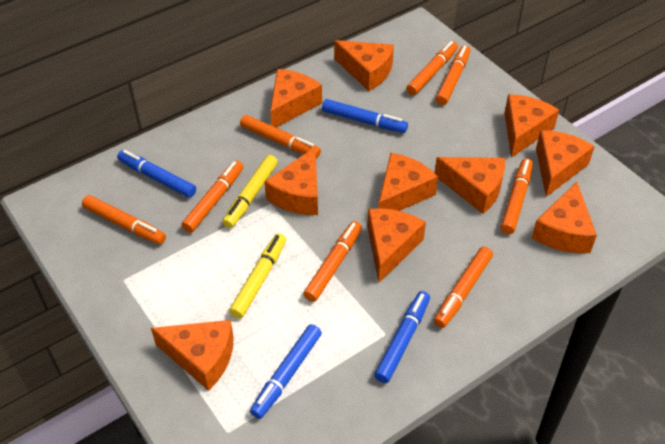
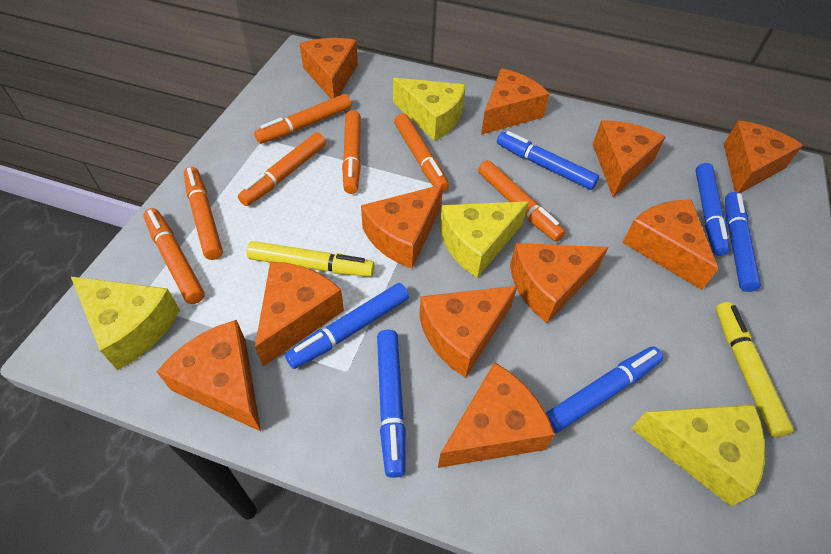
blue marker: [117,150,196,198] [250,324,322,419] [322,99,408,133] [374,291,430,383] = 4 -> [285,283,409,369] [377,330,406,478] [497,131,599,190] [546,347,663,433] [696,163,730,256] [725,192,761,292] = 6
orange cheese: [151,320,234,391] [265,147,318,215] [270,69,322,127] [334,40,394,91] [367,208,426,282] [379,153,438,211] [435,157,505,214] [505,94,559,158] [532,182,597,253] [536,130,595,197] = 10 -> [157,320,261,431] [255,262,344,366] [299,38,358,99] [361,184,443,269] [419,285,518,378] [438,362,555,468] [481,68,550,135] [510,243,609,323] [593,120,666,197] [622,200,718,290] [724,120,803,193] = 11
orange marker: [82,195,166,245] [181,160,243,233] [240,115,321,158] [303,221,362,302] [406,41,458,95] [434,247,493,328] [436,45,470,105] [501,158,533,234] = 8 -> [143,208,205,304] [184,167,223,260] [238,132,326,206] [254,94,352,144] [342,110,361,194] [394,113,449,192] [478,160,566,242] = 7
yellow cheese: none = 0 -> [71,277,180,370] [393,78,466,141] [440,201,529,278] [631,404,765,506] = 4

